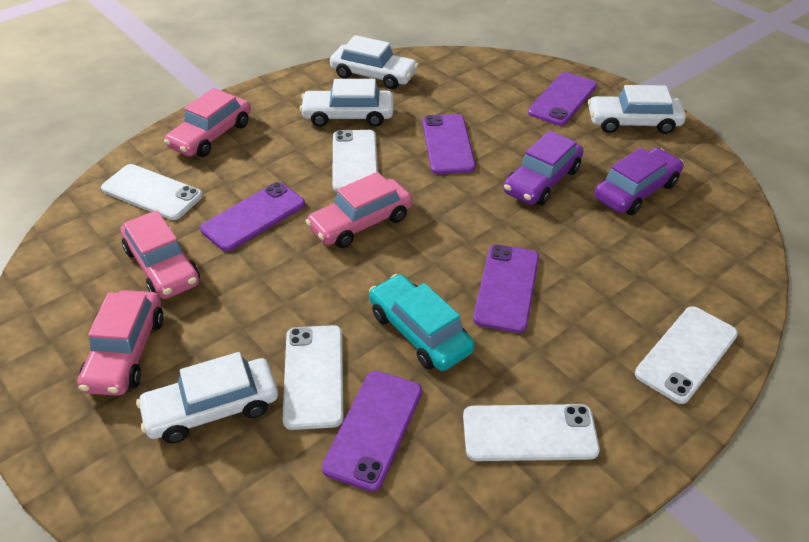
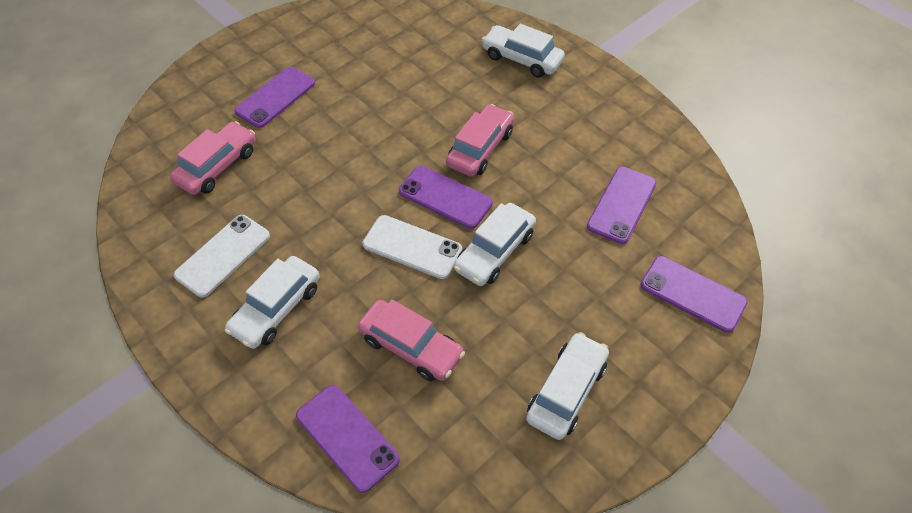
pink car: [77,290,163,396] [120,210,200,299] [164,88,251,157] [305,172,413,248] = 4 -> [170,121,256,195] [358,300,465,381] [446,104,514,177] = 3
purple car: [503,131,584,205] [594,148,684,215] = 2 -> none = 0
turquoise car: [369,274,475,371] = 1 -> none = 0
white phone: [101,164,203,220] [283,325,344,430] [332,130,378,192] [463,404,600,461] [635,306,738,404] = 5 -> [173,215,270,297] [362,215,462,279] = 2

